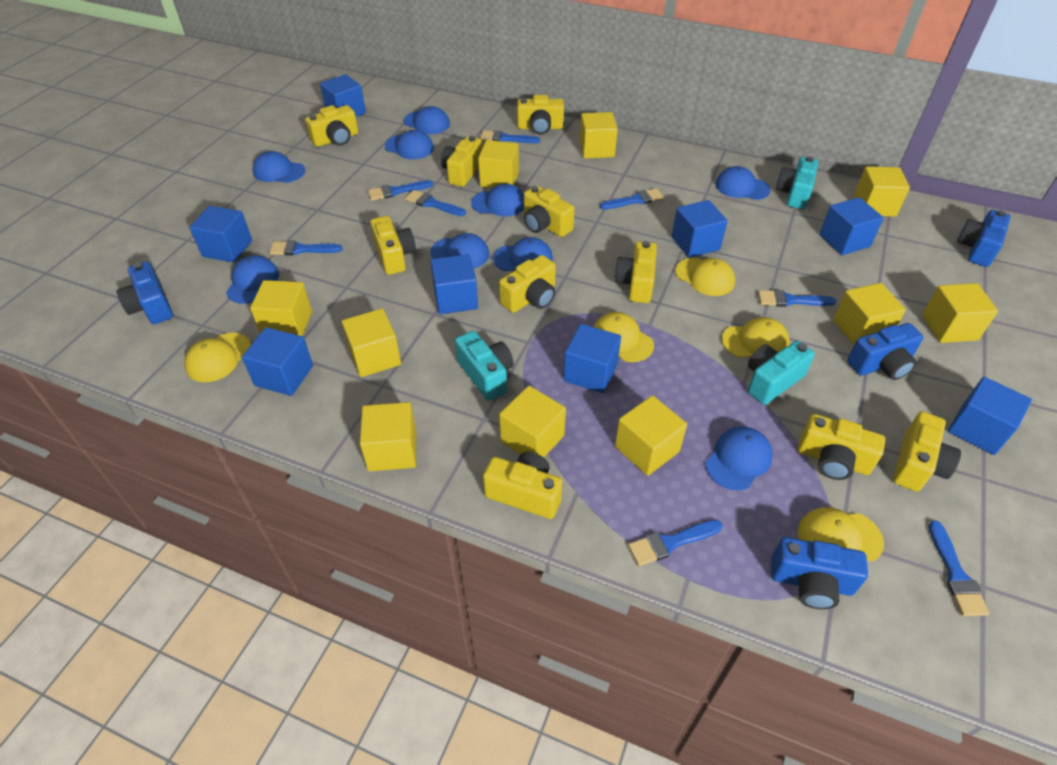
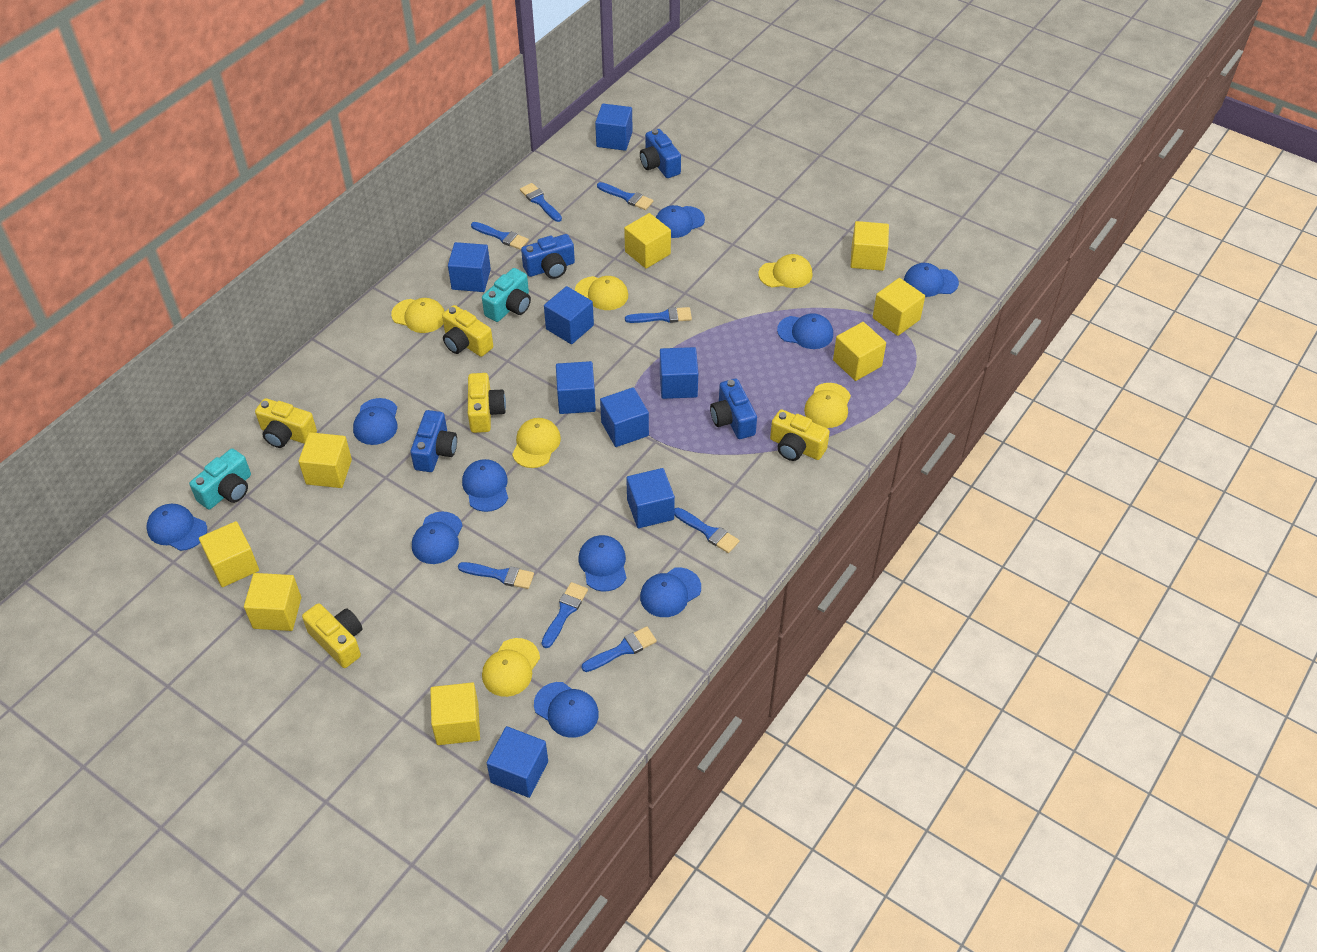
blue cap: [226,255,279,304] [253,151,305,183] [385,130,434,159] [404,106,450,134] [430,233,489,268] [471,184,524,216] [493,237,553,271] [705,427,773,490] [715,166,771,200] = 9 -> [146,504,207,551] [353,398,398,445] [412,512,463,564] [462,459,508,512] [534,682,599,738] [579,535,627,592] [640,567,701,617] [656,205,705,238] [777,313,833,349] [904,263,959,297] = 10
turquoise camera: [455,331,514,401] [748,341,815,405] [776,156,818,209] = 3 -> [189,449,251,509] [482,268,531,322] = 2
yellow camera: [305,105,358,147] [370,216,416,275] [441,136,483,187] [483,452,562,519] [499,255,556,313] [517,95,564,135] [524,186,575,237] [615,241,657,303] [798,414,885,480] [893,411,961,492] = 10 -> [255,398,317,448] [302,603,363,668] [442,305,493,357] [468,373,506,433] [770,409,830,461] = 5
yellow cap: [184,333,251,382] [593,312,654,362] [675,258,735,296] [721,317,790,358] [798,507,884,561] = 5 -> [391,298,445,333] [482,638,540,697] [512,418,561,468] [575,276,628,310] [758,254,813,288] [804,383,851,428] = 6
yellow cube: [250,280,312,336] [342,309,401,377] [360,402,416,471] [478,140,519,188] [499,386,566,458] [580,112,618,159] [615,395,687,476] [833,283,906,345] [854,166,910,217] [922,283,998,343] = 10 -> [199,521,259,587] [244,573,301,631] [299,432,352,488] [430,682,480,745] [624,213,671,269] [833,322,886,381] [850,221,889,271] [873,278,925,336] = 8

